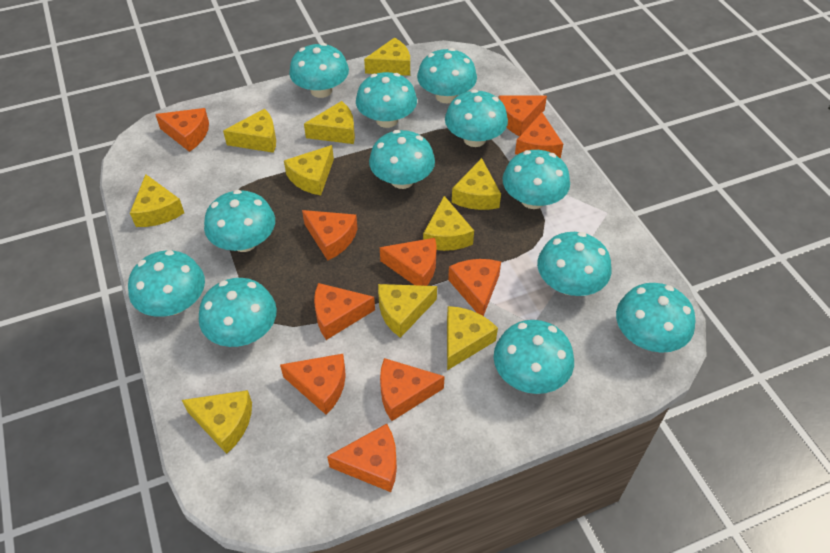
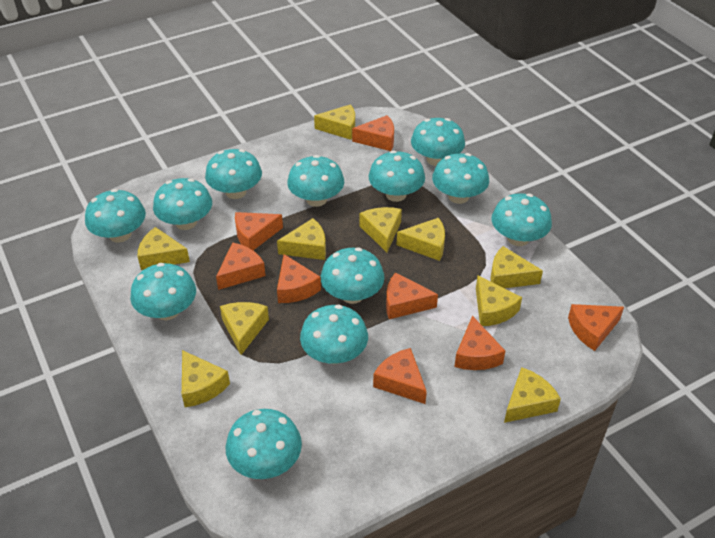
orange cheese: [155,108,209,152] [280,354,346,415] [302,210,358,261] [314,283,375,340] [327,424,397,492] [380,238,437,286] [380,358,445,421] [448,259,501,316] [499,95,547,136] [515,112,563,158] = 10 -> [216,242,266,290] [235,212,283,250] [277,254,321,303] [352,115,394,151] [373,348,427,404] [386,272,438,319] [454,316,505,370] [568,304,624,351] = 8

